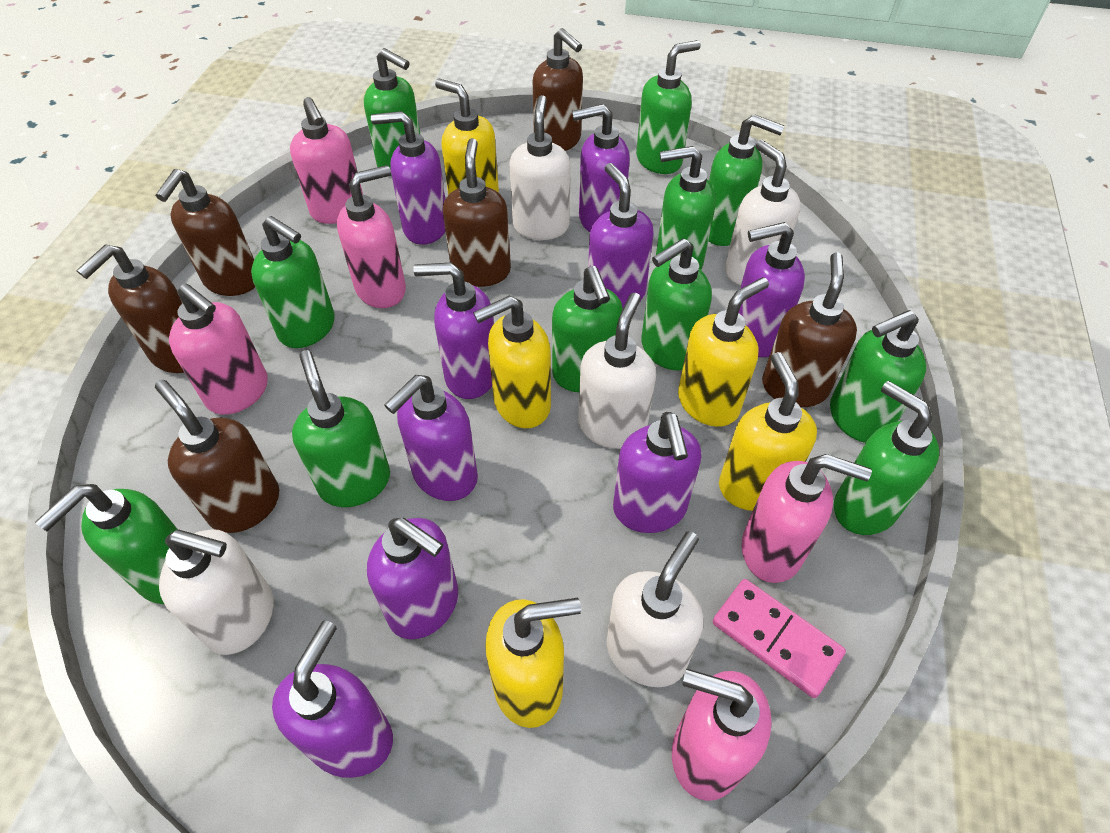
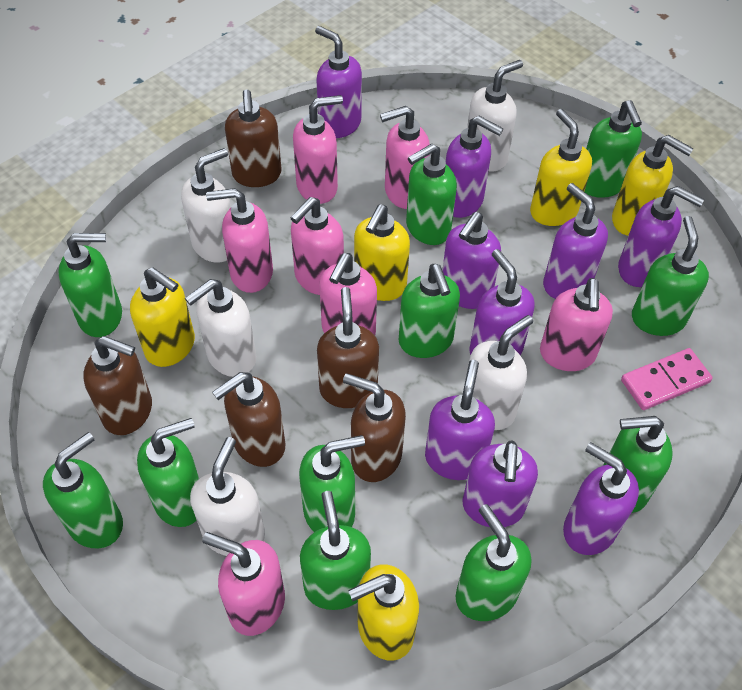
brown soap dispenser: [76,244,184,373] [155,380,279,533] [156,169,255,296] [443,138,511,287] [533,28,583,151] [762,252,857,407] = 6 -> [83,336,152,435] [212,372,285,467] [225,89,282,187] [317,287,379,408] [343,373,406,482] = 5
pink soap dispenser: [169,283,268,415] [290,97,363,224] [337,165,406,308] [672,669,772,801] [742,454,872,583] = 5 -> [202,532,285,636] [206,188,273,293] [290,197,344,295] [293,95,343,204] [320,253,377,335] [380,106,430,209] [540,278,613,371] = 7

